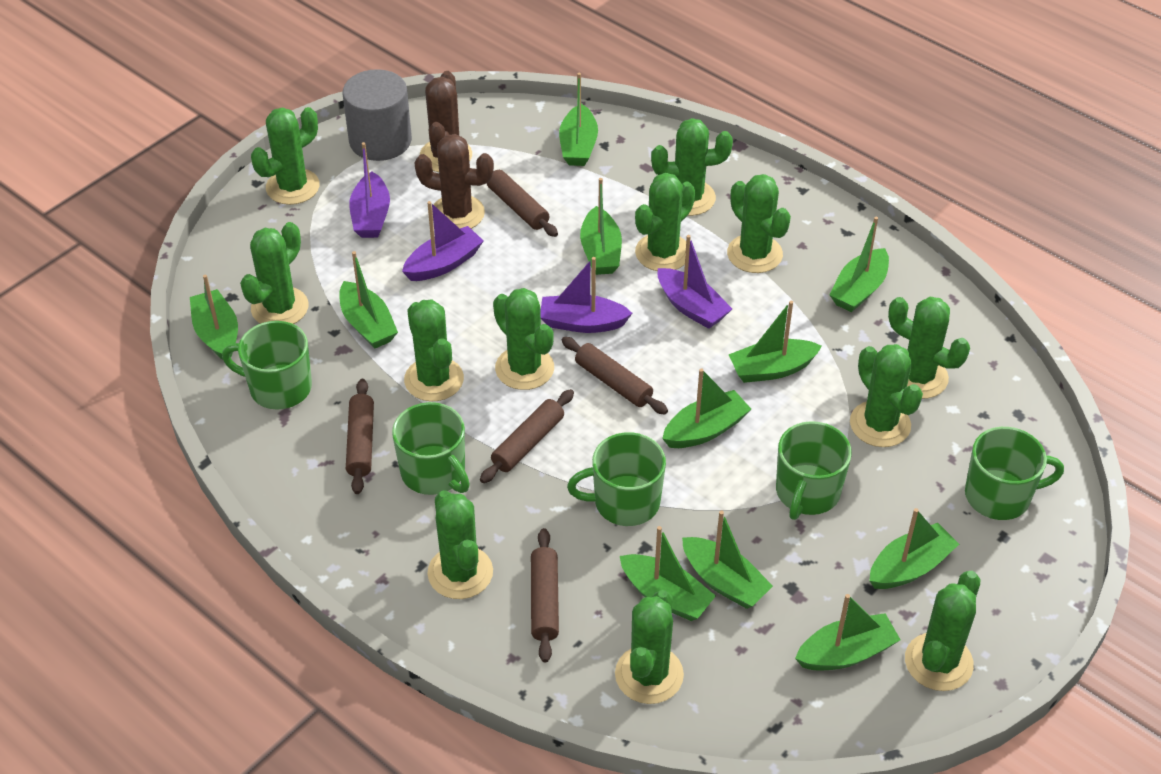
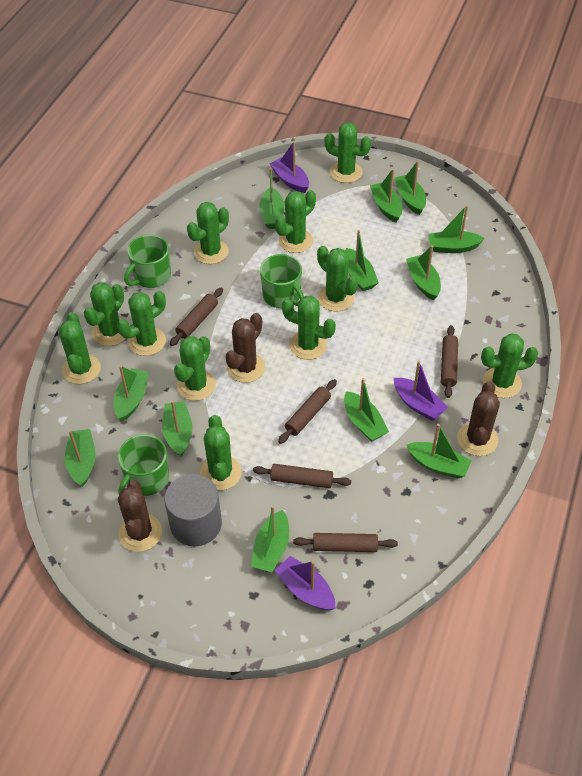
brown cactus: [415,134,494,229] [420,71,472,172] = 2 -> [118,480,162,552] [225,313,265,383] [457,382,500,456] = 3
green boat: [190,275,238,360] [339,251,398,348] [559,73,598,166] [580,178,622,275] [620,526,716,621] [662,368,751,448] [682,511,773,609] [728,301,822,383] [795,594,901,670] [830,217,889,312] [869,508,959,589] = 11 -> [65,429,96,487] [114,365,149,422] [162,400,192,457] [251,505,289,572] [259,168,285,229] [344,378,389,442] [345,230,379,291] [370,169,402,222] [395,161,426,215] [406,245,441,300] [406,424,471,478] [428,205,485,253] = 12
green cactus: [240,222,308,324] [251,107,320,205] [404,300,464,401] [427,490,493,599] [493,288,554,390] [615,590,684,704] [635,173,695,271] [651,118,733,216] [727,174,791,273] [850,344,923,447] [888,297,970,399] [905,571,981,691] = 12 -> [59,312,101,384] [84,282,126,346] [117,291,166,356] [174,336,216,401] [187,202,229,264] [200,415,242,491] [275,190,316,253] [282,296,336,360] [317,246,358,312] [325,122,371,183] [481,333,538,398] = 11
green mug: [222,321,312,410] [392,402,470,495] [567,432,666,526] [776,421,852,520] [965,427,1064,520] = 5 -> [118,434,169,496] [124,235,171,288] [260,254,304,308] = 3
purple boat: [349,142,390,238] [402,201,483,281] [541,257,633,333] [658,235,732,329] = 4 -> [270,141,309,193] [275,556,336,611] [394,360,448,421] = 3

